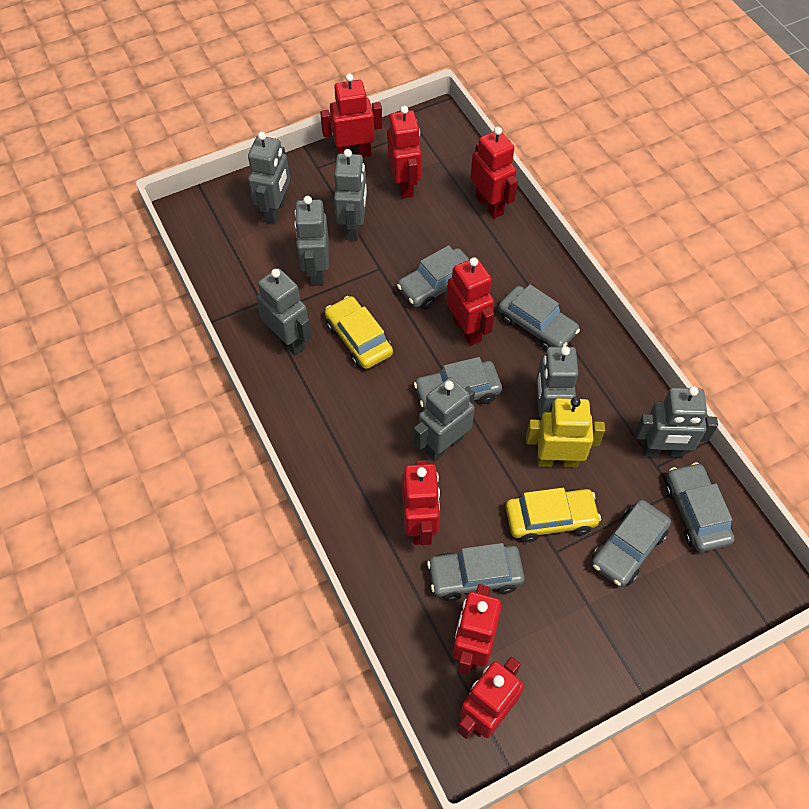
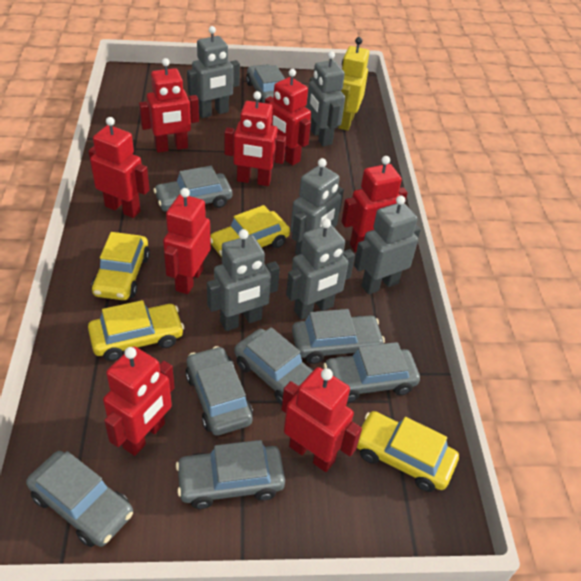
grey car: [397,245,470,309] [414,357,502,410] [427,543,525,601] [498,284,580,351] [592,500,671,587] [665,462,735,552] = 6 -> [26,451,133,547] [153,166,232,212] [176,440,285,509] [185,346,253,435] [234,327,313,405] [246,64,285,103] [292,309,385,364] [323,342,420,403] = 8
grey robot: [248,132,290,224] [256,268,312,355] [294,196,329,286] [334,149,367,241] [414,377,475,461] [536,346,579,418] [635,386,718,458] = 7 -> [187,26,240,118] [207,229,280,331] [286,218,355,320] [290,158,344,255] [307,51,345,146] [354,195,421,295] = 6
red robot: [320,73,382,157] [387,106,422,199] [402,460,440,545] [446,257,494,346] [453,584,501,675] [458,657,524,739] [470,127,518,219] = 7 -> [88,117,150,218] [103,346,175,456] [139,58,199,153] [163,188,211,294] [225,91,286,186] [265,69,311,165] [281,367,362,472] [341,156,408,252] = 8
yellow car: [325,296,393,369] [506,488,601,542] = 2 -> [88,300,184,361] [92,232,150,300] [210,205,290,257] [357,411,459,492] = 4

